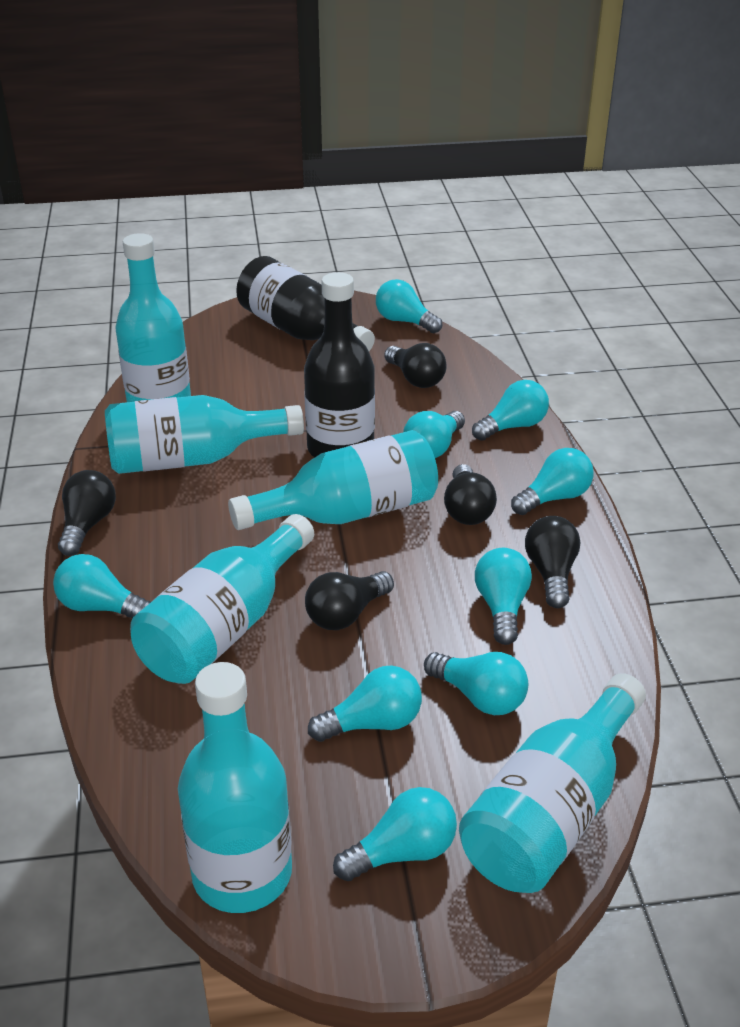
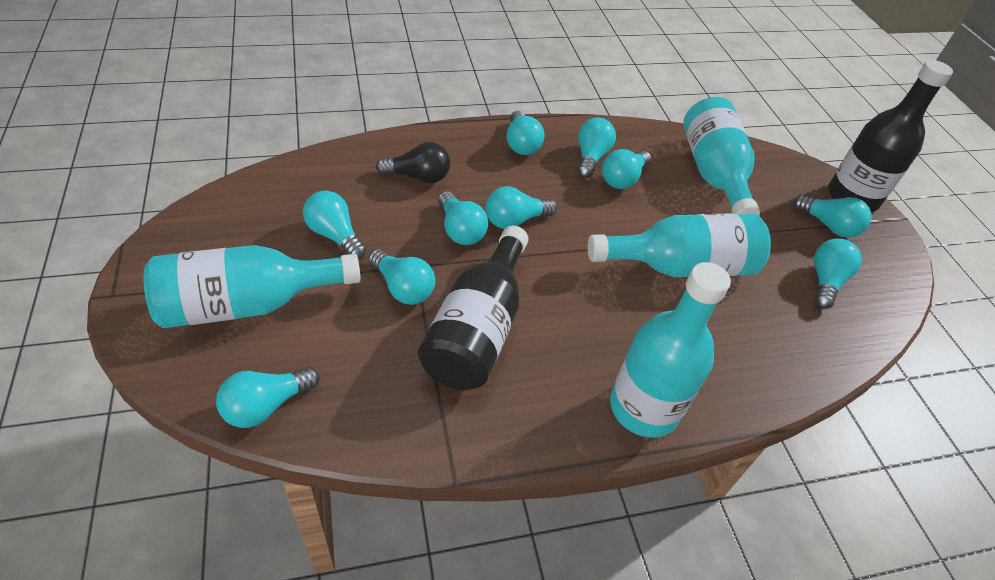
black light bulb: [58,470,116,556] [305,571,394,630] [384,343,447,388] [444,464,497,525] [525,516,580,608] = 5 -> [376,142,450,183] = 1
turquoise bottle: [105,395,304,474] [115,233,191,402] [130,514,314,684] [178,662,292,913] [228,430,438,530] [459,673,646,893] = 6 -> [144,245,361,328] [588,213,771,277] [610,262,731,438] [683,97,760,216] = 4
turquoise light bulb: [53,554,151,619] [308,665,422,742] [333,787,457,881] [376,279,442,333] [403,411,465,458] [424,652,528,715] [472,380,549,441] [475,548,532,645] [511,448,594,515] = 9 -> [216,367,320,428] [303,191,366,260] [368,249,435,305] [438,191,488,245] [486,186,557,229] [506,111,545,155] [578,117,616,178] [602,149,651,189] [793,194,871,237] [814,239,862,309] = 10

